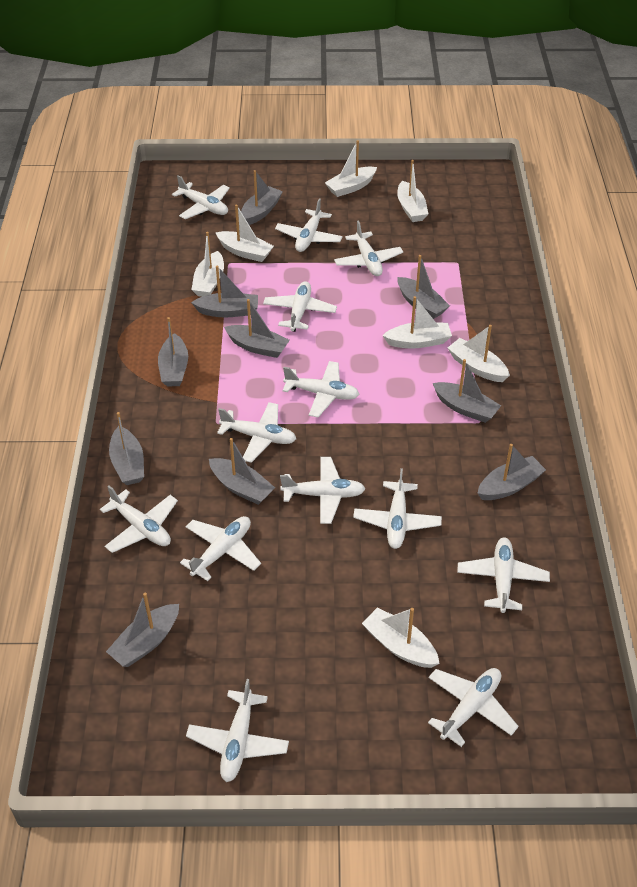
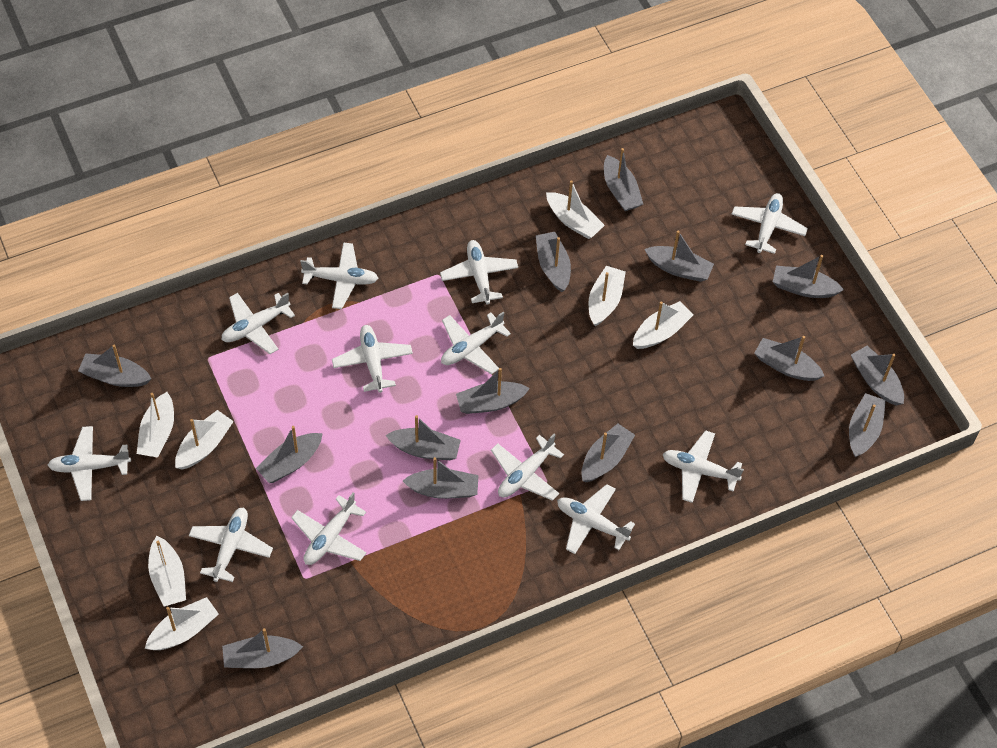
grey boat: [106,592,179,667] [109,412,144,485] [158,317,188,387] [191,266,258,317] [209,438,275,505] [224,299,290,358] [241,170,283,225] [397,255,450,319] [433,359,501,423] [477,444,546,500] = 10 -> [78,344,152,387] [222,628,303,668] [256,426,323,483] [385,415,461,460] [403,457,479,499] [456,368,530,414] [536,232,571,292] [581,424,635,482] [604,148,643,211] [644,231,714,282] [754,336,824,381] [773,255,844,298] [849,393,886,457] [851,346,904,406] = 14
white plane: [100,485,178,553] [172,175,230,219] [180,516,261,581] [186,679,289,782] [217,402,296,463] [263,281,337,332] [275,198,343,252] [280,457,366,524] [283,361,360,417] [334,221,403,276] [353,468,442,549] [428,668,519,747] [457,538,550,613] = 13 -> [48,426,131,501] [189,507,273,582] [221,293,295,354] [291,493,366,565] [300,243,378,309] [332,325,413,393] [440,240,518,304] [441,312,511,374] [491,434,564,501] [557,484,635,554] [663,430,744,503] [731,193,808,254] = 12

